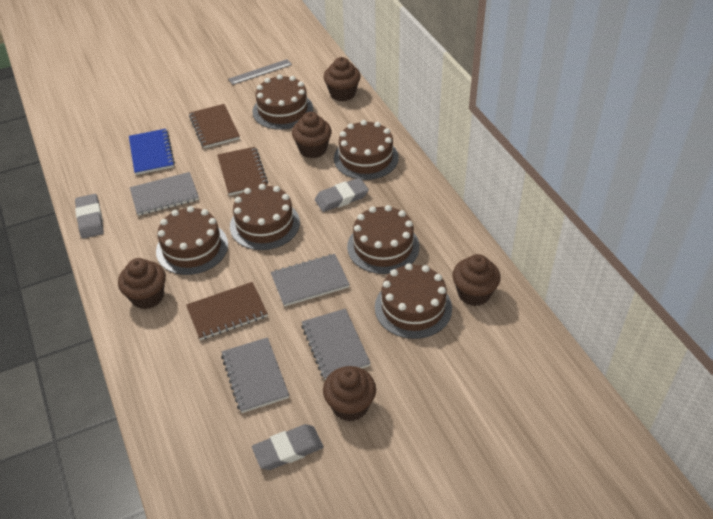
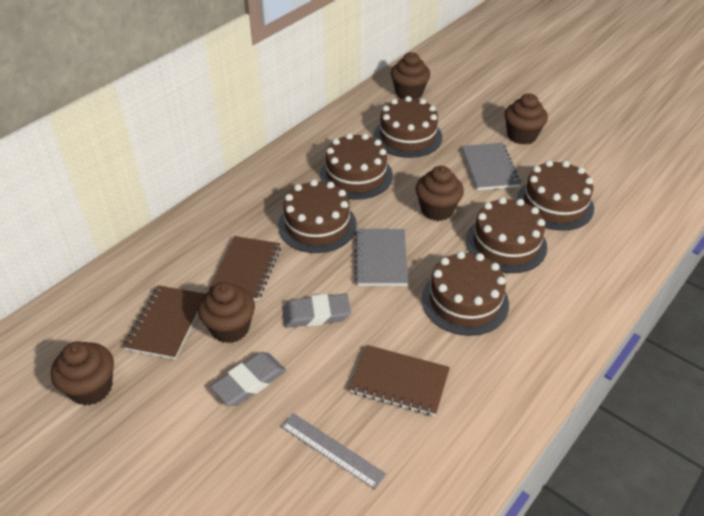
blue notebook: [129,129,175,175] = 1 -> none = 0
grey eraser: [75,194,104,239] [252,424,323,470] [315,178,369,212] = 3 -> [210,352,286,406] [283,293,351,328] = 2
grey notebook: [130,172,199,216] [221,337,289,413] [271,254,350,307] [301,308,371,380] = 4 -> [355,229,408,286] [462,143,521,190] = 2

